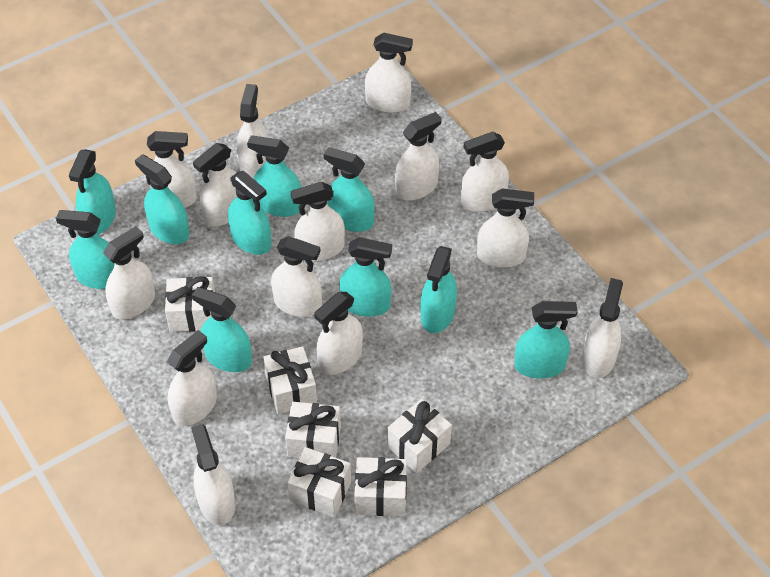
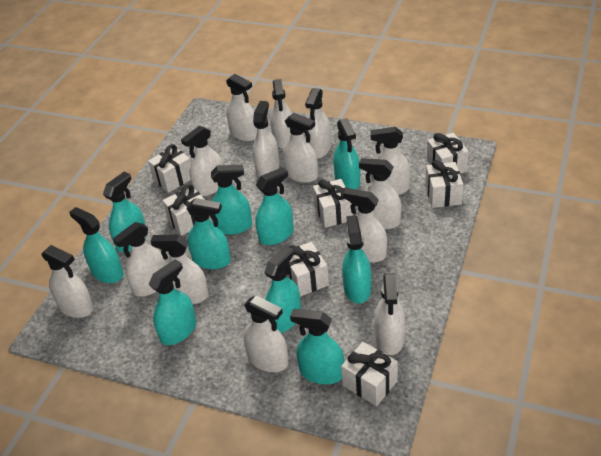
white gift: [165,276,215,332] [263,346,317,414] [285,402,341,458] [288,447,351,517] [354,457,407,516] [387,399,452,473] = 6 -> [148,144,191,193] [162,184,211,236] [287,242,329,297] [313,179,353,228] [341,342,398,406] [425,160,463,208] [427,133,469,174] = 7

